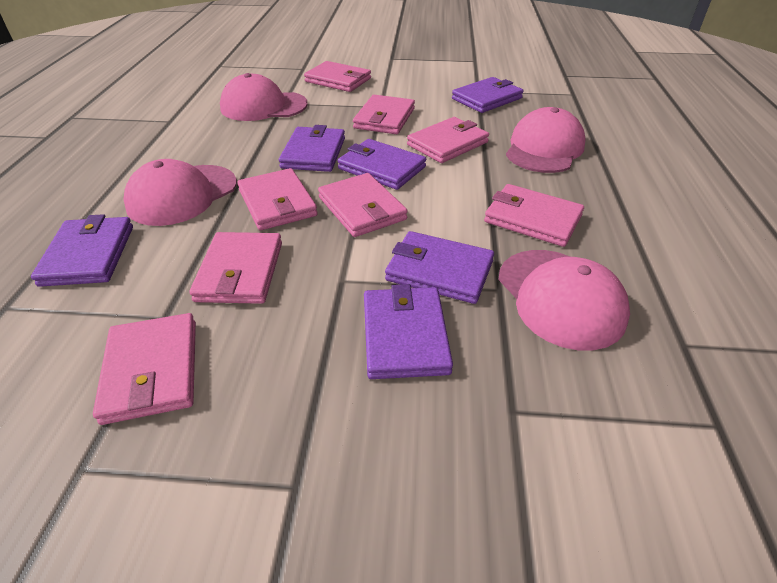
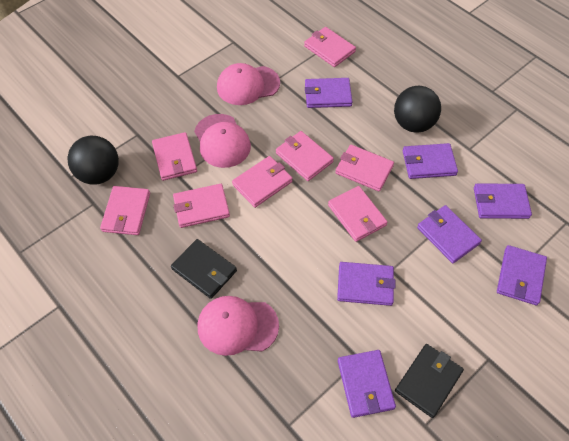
black ball: none = 0 -> [67,136,119,185] [394,86,441,133] = 2
black wallet: none = 0 -> [171,239,237,299] [395,344,464,418] = 2
pink cap: [123,159,237,226] [220,73,308,121] [498,250,630,350] [506,107,586,173] = 4 -> [194,114,251,168] [198,296,279,356] [217,63,280,105] = 3
purple wallet: [31,214,133,287] [279,125,345,172] [338,139,426,190] [364,284,453,379] [385,231,494,304] [452,77,524,113] = 6 -> [305,78,352,108] [337,262,396,306] [338,350,396,418] [403,143,458,179] [417,205,482,264] [474,183,532,219] [497,245,547,305] = 7

